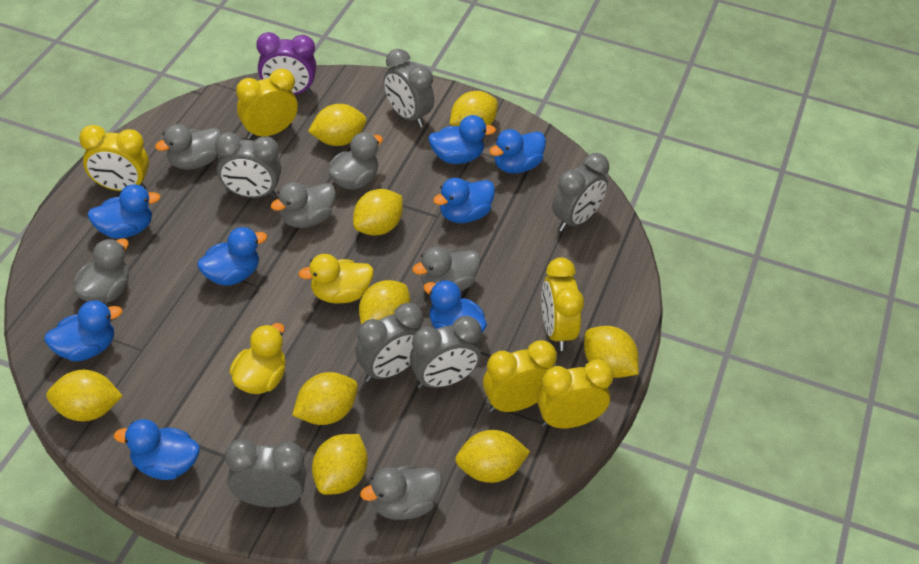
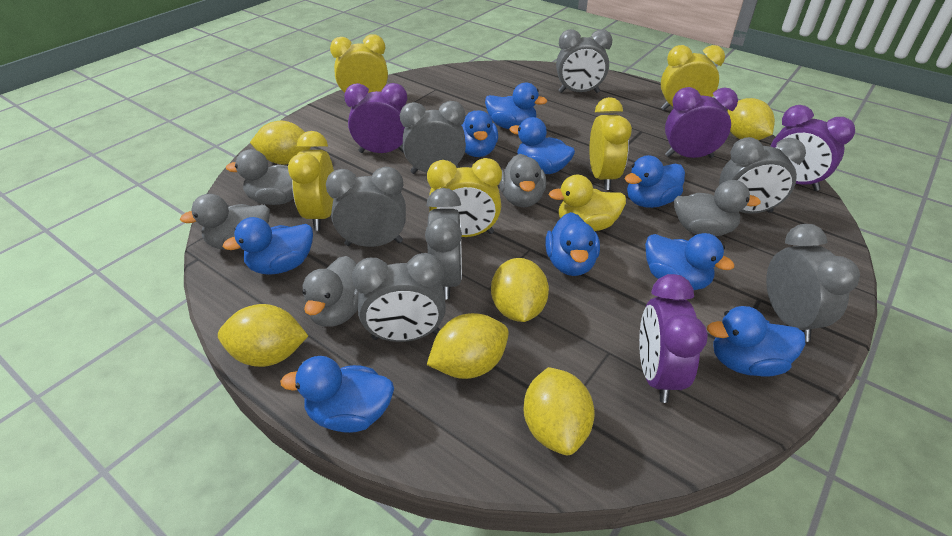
blue duck: [44,300,122,361] [87,184,161,239] [114,419,200,480] [197,227,267,286] [423,280,487,334] [428,115,496,164] [433,178,495,223] [489,129,546,174] = 8 -> [223,217,313,275] [280,356,394,433] [462,110,498,157] [485,83,547,129] [509,117,575,174] [545,212,600,276] [625,155,685,208] [645,233,734,290] [707,306,805,377] = 9
grey clock: [215,132,281,198] [225,439,306,507] [355,303,424,382] [383,49,434,127] [410,316,481,389] [552,153,609,232] = 6 -> [326,167,406,247] [352,253,446,342] [400,101,466,174] [425,188,462,299] [556,29,612,93] [719,137,806,214] [766,224,860,342] = 7
grey duck: [73,239,129,304] [155,124,221,170] [271,182,336,228] [328,132,383,190] [360,465,442,520] [412,247,481,291] = 6 -> [180,194,270,250] [226,149,294,205] [302,256,359,327] [499,154,546,207] [674,180,761,236] = 5
purple clock: [256,32,316,95] = 1 -> [344,83,407,153] [639,274,708,403] [665,87,738,158] [770,105,855,191] = 4
yellow duck: [229,323,286,394] [298,254,374,304] = 2 -> [549,175,626,231] = 1
yellow lemon: [46,370,123,421] [292,372,358,425] [308,104,367,146] [312,434,368,495] [353,189,403,236] [359,280,410,324] [450,91,498,126] [455,430,530,483] [584,326,639,378] = 9 -> [218,304,308,367] [250,121,311,165] [427,313,509,379] [491,258,549,322] [524,367,595,455] [727,98,775,140] = 6

